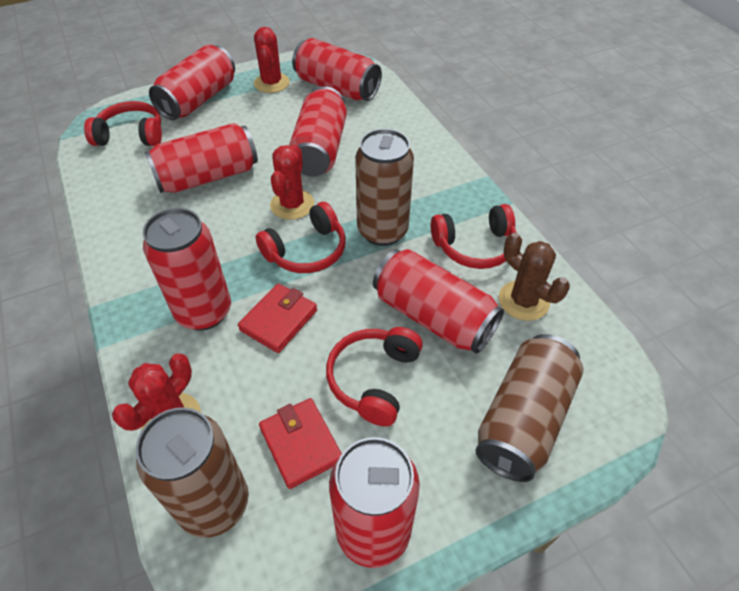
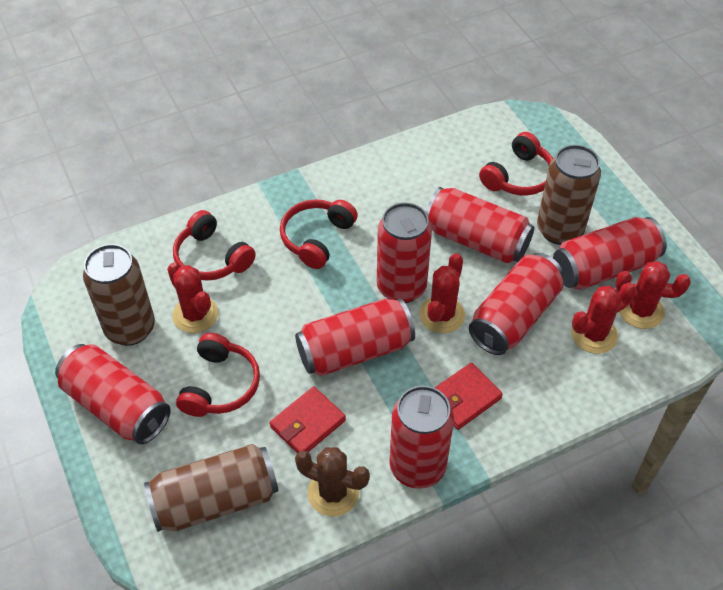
red cactus: [112,354,201,431] [254,27,290,93] [270,145,314,220] = 3 -> [167,262,219,333] [419,253,465,333] [571,283,636,354] [615,261,691,329] = 4

